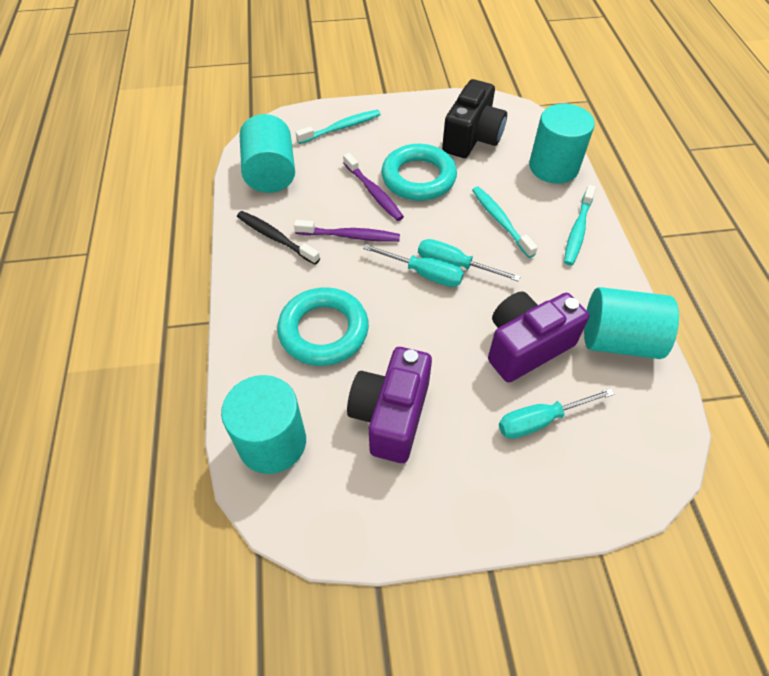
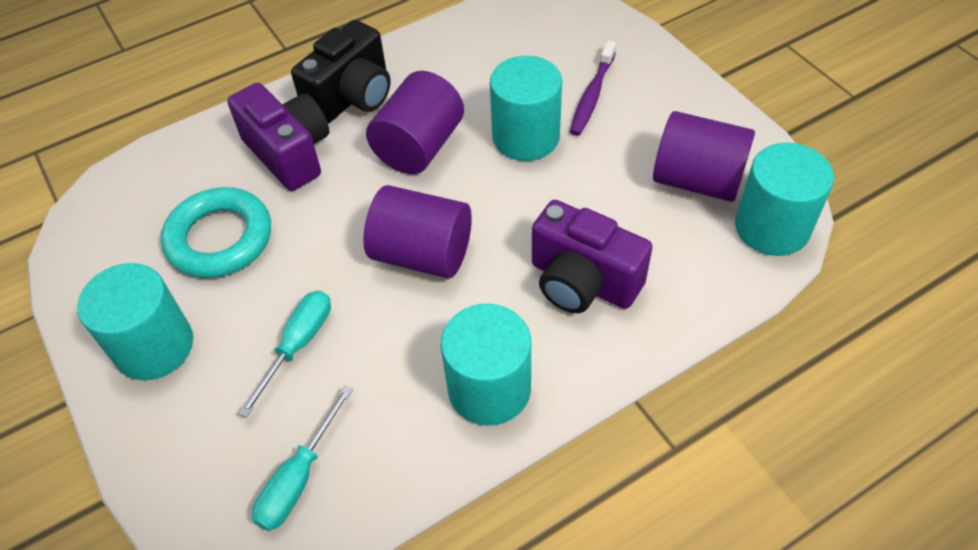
black toothbrush: [237,211,320,265] = 1 -> none = 0
purple cylinder: none = 0 -> [363,185,472,278] [366,71,464,174] [653,111,755,202] = 3
purple toothbrush: [294,220,400,242] [343,153,404,221] = 2 -> [570,41,616,136] = 1
turquoise ring: [277,287,369,366] [381,144,457,201] = 2 -> [161,187,271,278] = 1
turquoise screwdriver: [363,244,464,287] [418,239,521,282] [499,388,614,439] = 3 -> [238,291,331,418] [252,386,353,531] = 2
turquoise toothbrush: [296,110,381,144] [472,187,538,258] [564,185,596,266] = 3 -> none = 0

